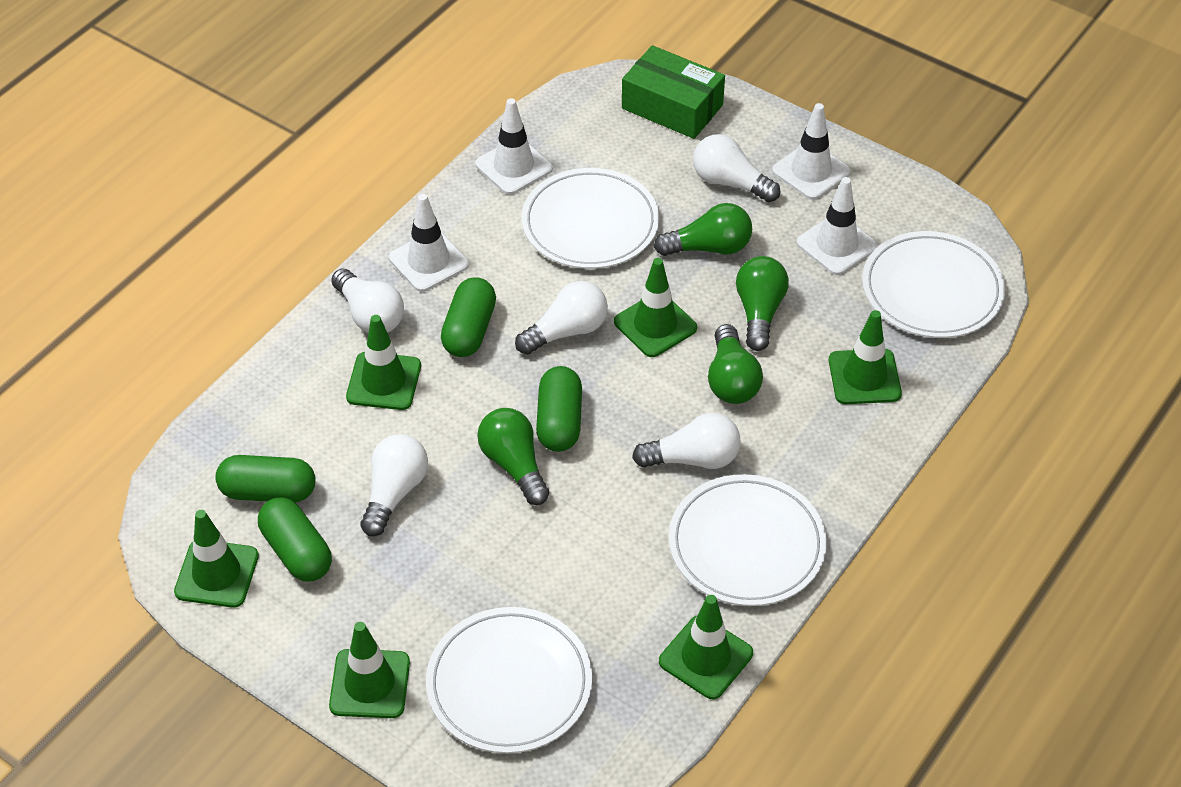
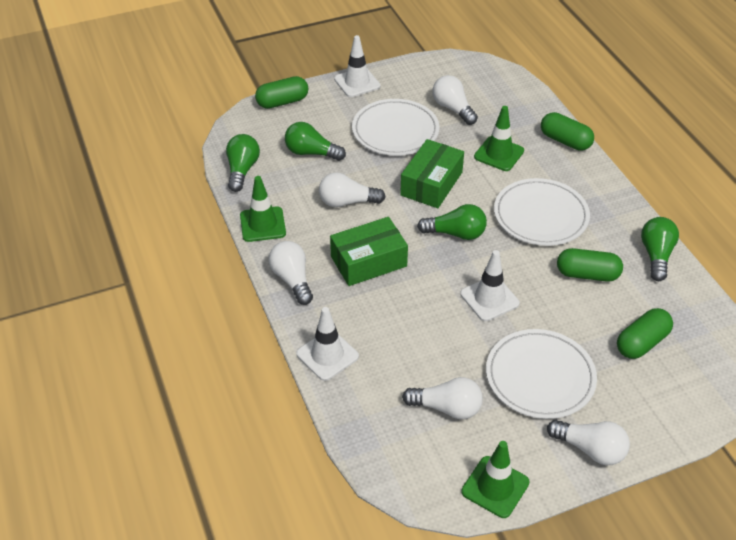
green box: [622,45,725,139] = 1 -> [330,217,408,286] [400,139,464,208] = 2
green traffic cone: [174,510,259,608] [329,622,410,718] [346,315,421,410] [614,258,697,357] [659,595,753,699] [829,310,902,404] = 6 -> [240,176,286,242] [461,441,529,518] [474,106,524,171] = 3
white plate: [426,607,592,753] [521,168,659,269] [669,474,827,606] [862,231,1005,338] = 4 -> [352,99,439,156] [486,329,597,419] [494,178,590,246] = 3
white traffic cone: [389,194,469,292] [475,98,553,195] [772,103,851,200] [796,177,878,275] = 4 -> [296,307,359,381] [334,35,380,97] [460,250,520,321] = 3

